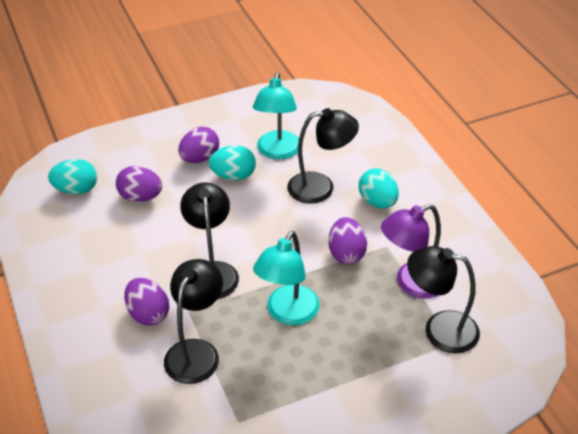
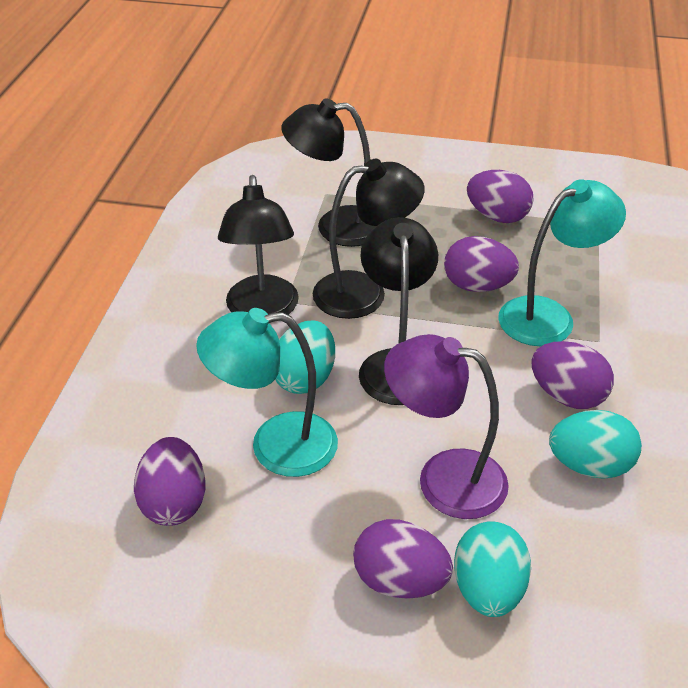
purple egg: [116,166,162,202] [124,278,169,326] [178,127,219,163] [328,217,367,264] = 4 -> [134,437,205,526] [353,519,453,599] [444,236,519,292] [467,170,534,223] [531,341,614,409] = 5

